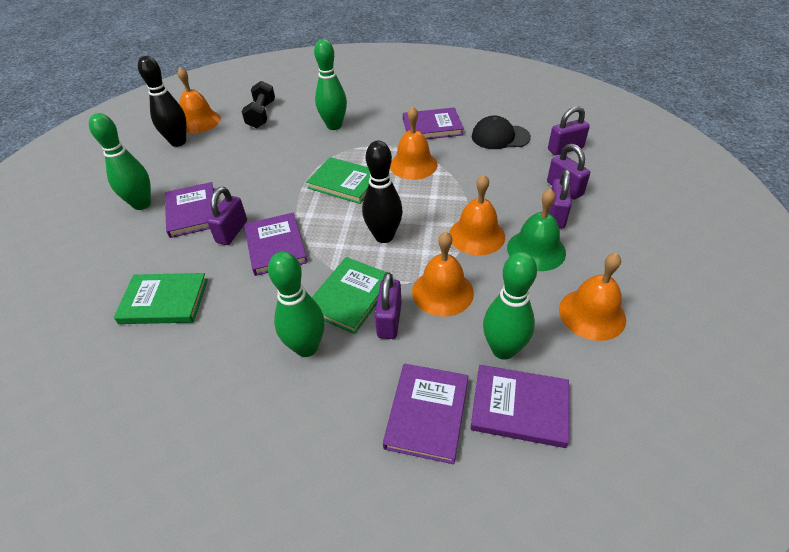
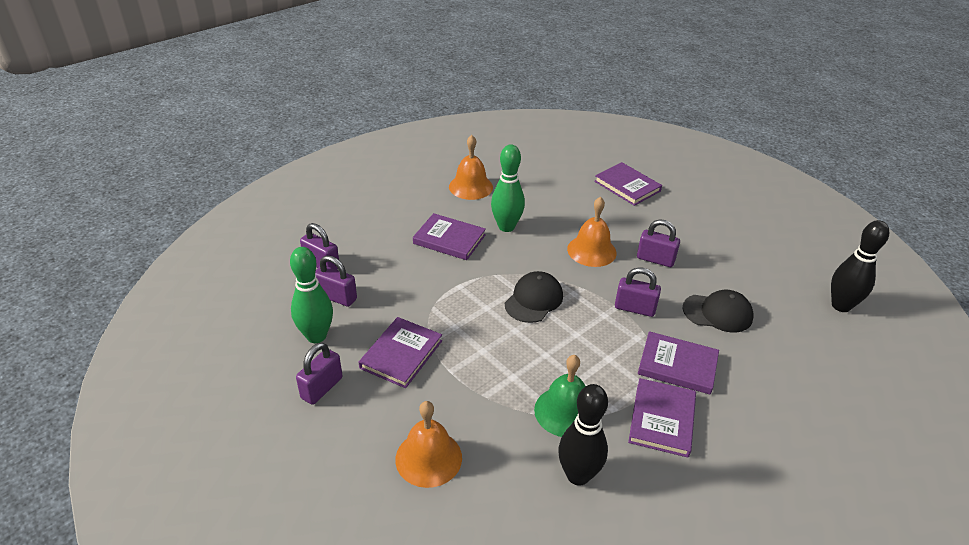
black cap: [472,115,531,149] = 1 -> [505,271,563,323] [682,290,753,332] = 2
black dumbbell: [242,81,275,128] = 1 -> none = 0
green book: [114,273,208,324] [306,157,370,204] [312,257,393,334] = 3 -> none = 0
green bowling pin: [89,113,151,210] [268,251,324,357] [314,39,347,130] [483,252,537,360] = 4 -> [290,247,333,343] [491,144,525,232] = 2
orange bell: [178,67,221,133] [390,106,438,180] [412,232,474,317] [449,174,505,255] [559,253,626,341] = 5 -> [395,401,462,488] [449,135,493,200] [567,197,617,267] = 3

